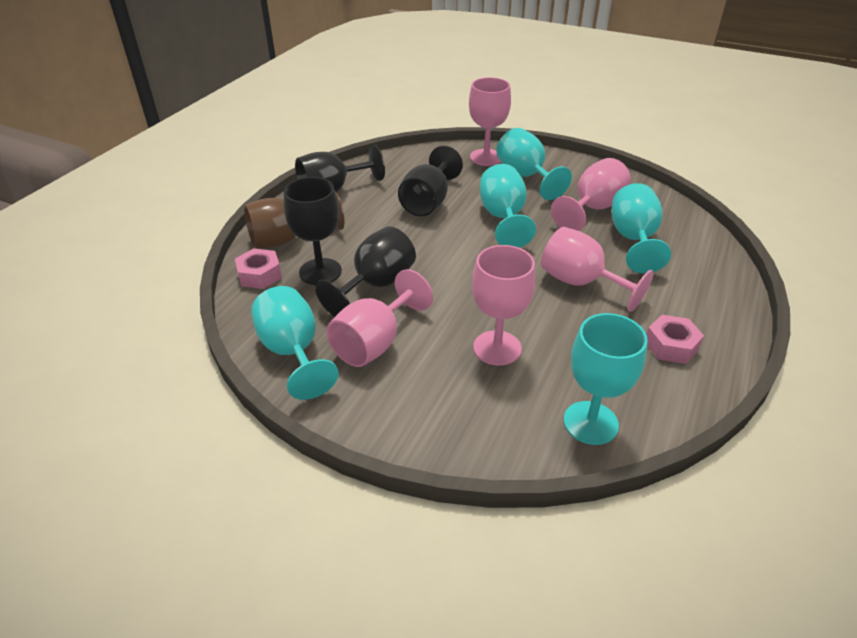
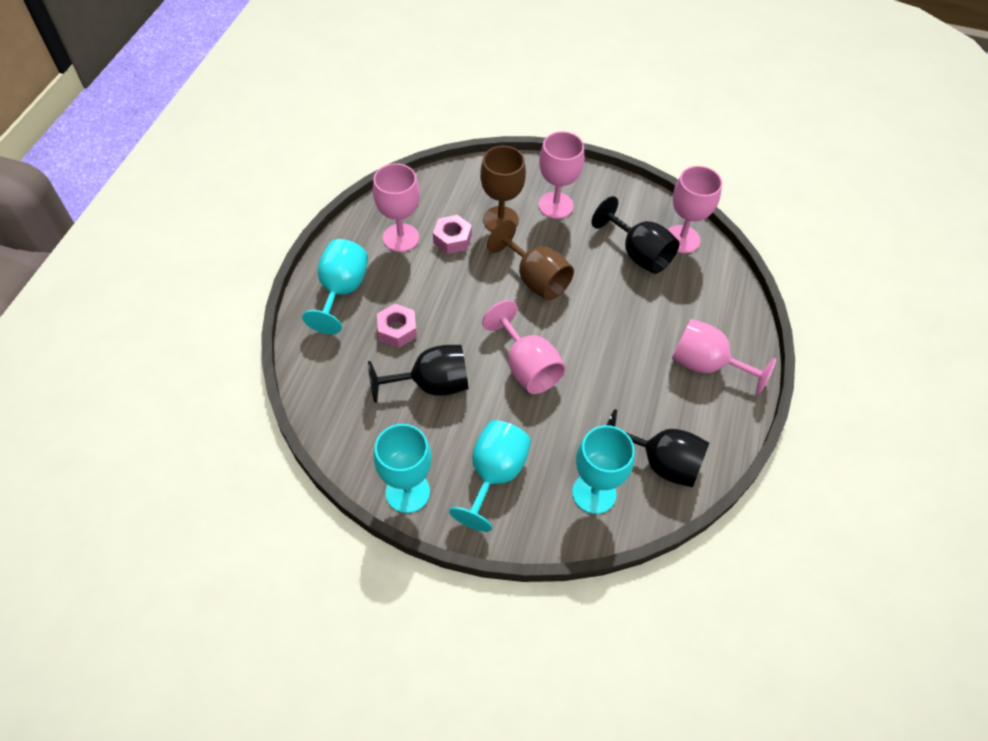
black goblet: [283,177,342,285] [295,145,385,192] [315,226,416,316] [398,146,463,216] = 4 -> [368,345,468,403] [592,196,679,274] [607,409,709,488] = 3
brown goblet: [244,191,344,249] = 1 -> [480,146,526,231] [487,220,574,300] = 2
turquoise goblet: [251,286,339,400] [480,164,536,248] [497,128,572,200] [564,313,648,445] [612,183,671,274] = 5 -> [302,239,368,334] [374,424,432,513] [449,420,531,532] [572,425,635,514] = 4

